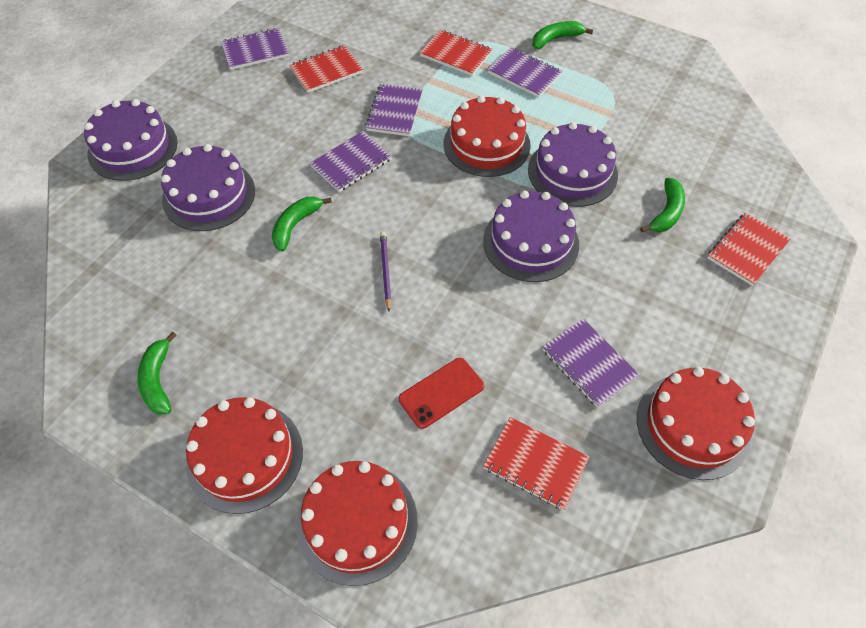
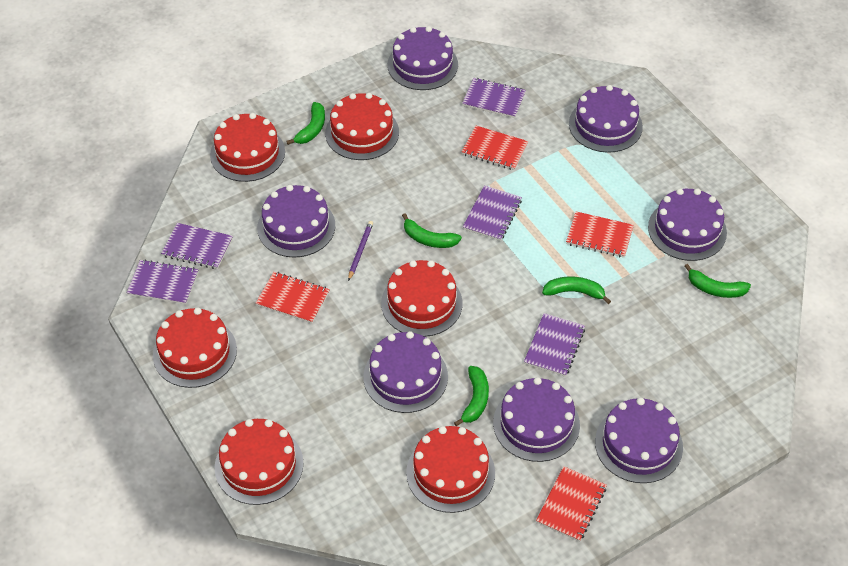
green banana: [137,332,177,415] [272,196,332,252] [532,21,593,49] [640,178,685,232] = 4 -> [286,102,325,145] [402,213,462,248] [454,366,489,426] [542,277,611,304] [685,264,751,298] = 5
purple cake: [84,99,177,181] [161,144,255,231] [483,191,579,282] [528,122,618,207] = 4 -> [257,185,335,257] [364,331,448,413] [387,26,458,90] [493,377,580,462] [569,85,643,153] [595,398,683,483] [648,188,727,261] = 7
red cake: [186,397,303,514] [296,461,418,586] [444,96,531,177] [637,367,755,480] = 4 -> [153,308,237,388] [210,113,285,182] [215,419,304,505] [325,93,399,160] [381,260,462,337] [406,426,495,513] = 6
red phone: [399,358,484,429] = 1 -> none = 0

